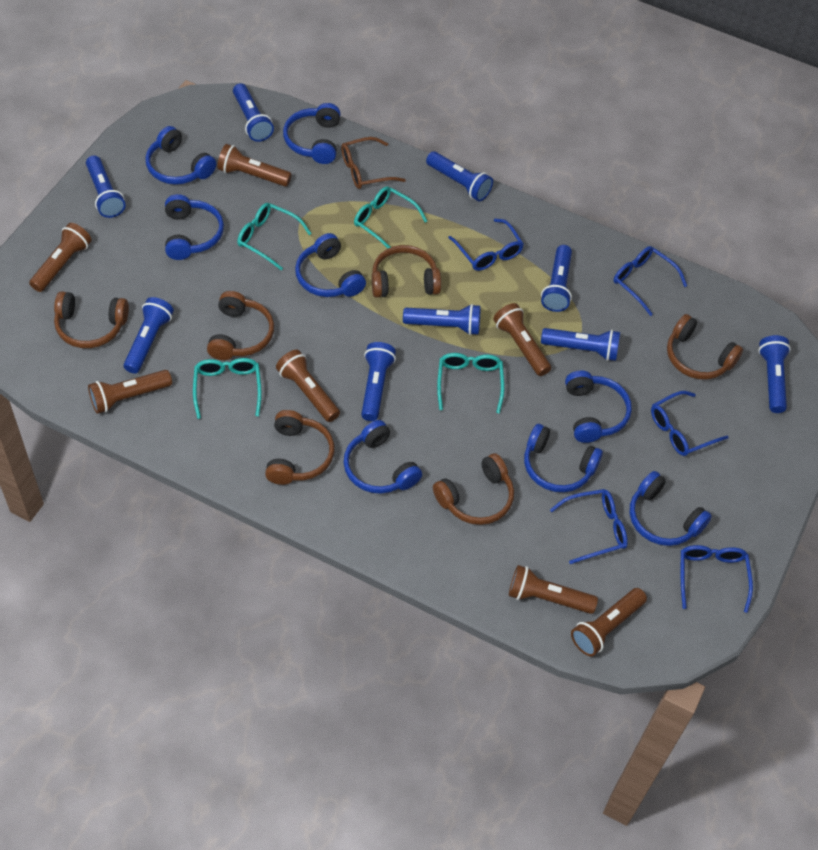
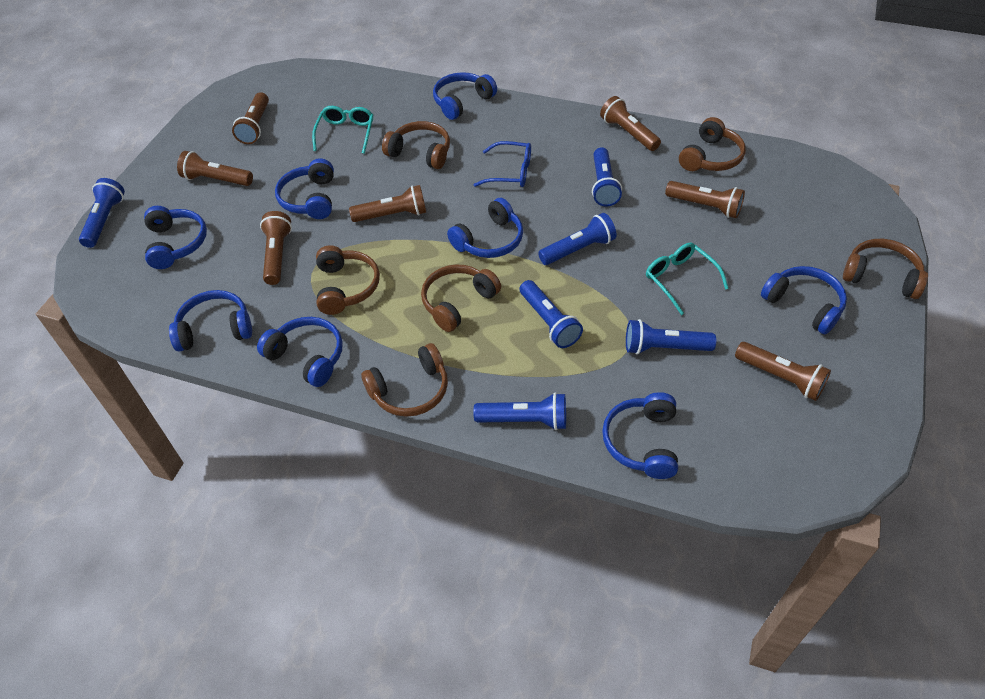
blue flashlight: [86,155,126,218] [123,297,174,374] [233,83,274,142] [361,342,396,421] [403,304,480,335] [426,151,493,201] [541,245,572,312] [541,328,620,361] [758,335,791,413] = 9 -> [79,178,125,248] [473,393,566,430] [520,280,583,348] [538,213,617,265] [592,147,622,207] [626,319,716,354] = 6
blue glasses: [448,218,524,271] [550,489,628,564] [613,246,687,316] [651,391,728,456] [681,545,753,613] = 5 -> [473,141,531,187] = 1
brown glasses: [341,137,406,189] = 1 -> none = 0
turquoise glasses: [193,358,262,419] [237,203,312,271] [354,186,427,248] [437,353,504,413] = 4 -> [312,106,374,154] [646,243,729,315] = 2

